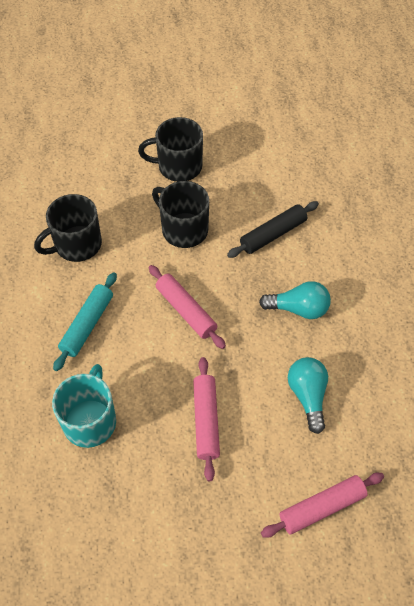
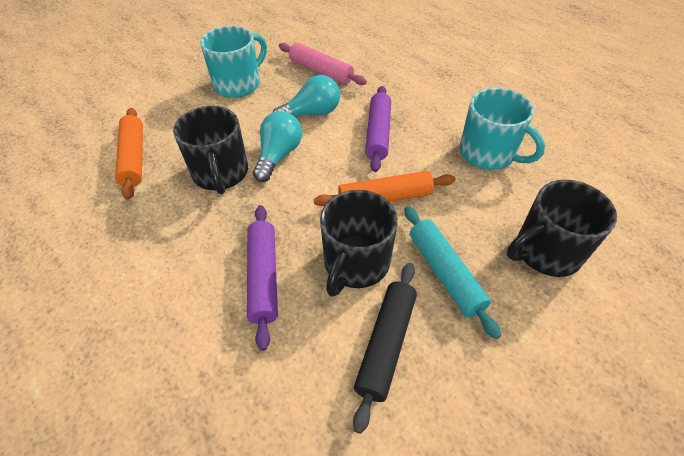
orange rolling pin: none = 0 -> [115,108,143,200] [314,171,456,206] = 2
pink rolling pin: [149,265,226,349] [193,357,220,481] [261,473,384,538] = 3 -> [279,43,367,85] = 1
purple rolling pin: none = 0 -> [247,205,278,351] [365,86,391,172] = 2
turquoise mug: [52,364,116,448] = 1 -> [200,26,267,98] [460,88,545,170] = 2

